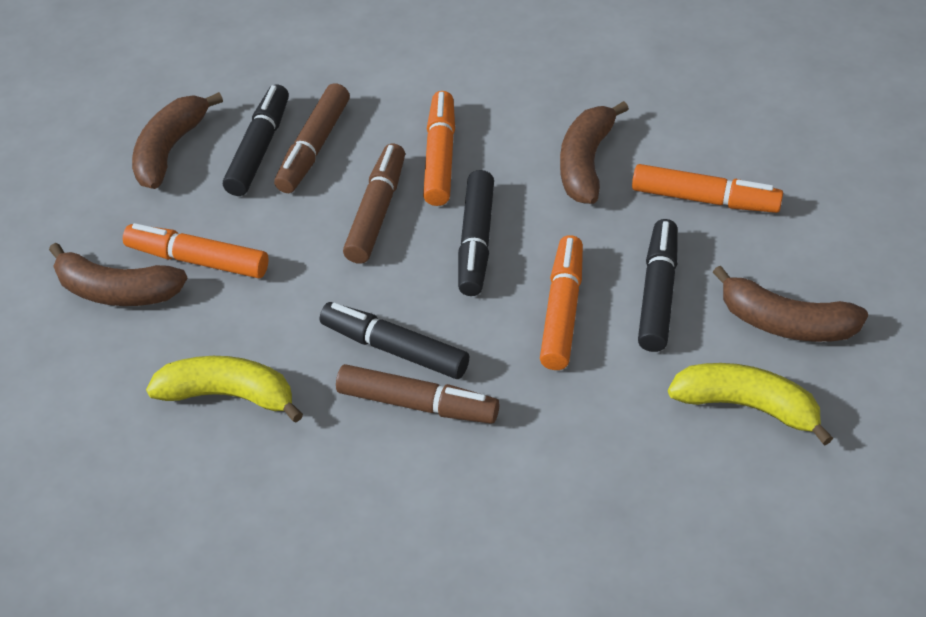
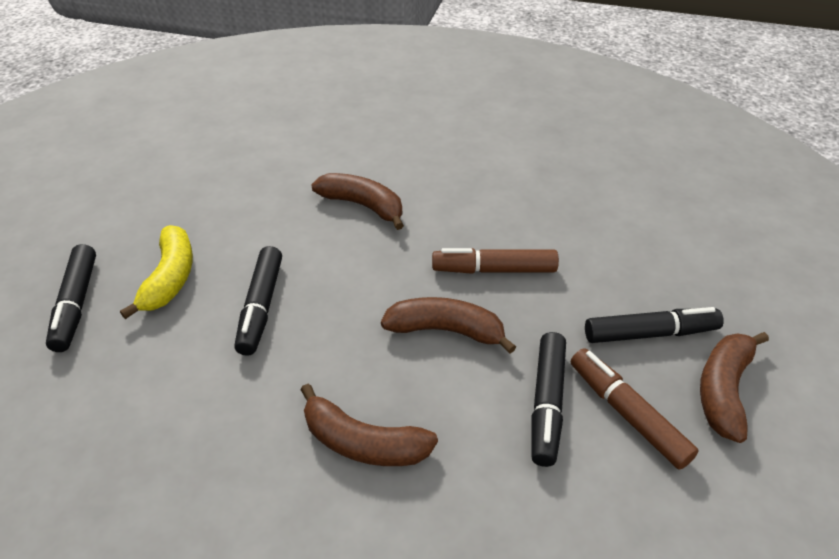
brown marker: [274,83,350,193] [336,364,499,424] [343,144,405,264] = 3 -> [432,248,559,274] [571,348,699,470] = 2
orange marker: [123,223,269,278] [423,91,455,206] [540,235,583,370] [632,164,783,213] = 4 -> none = 0
yellow banana: [146,356,303,422] [668,363,833,446] = 2 -> [120,225,193,319] = 1

